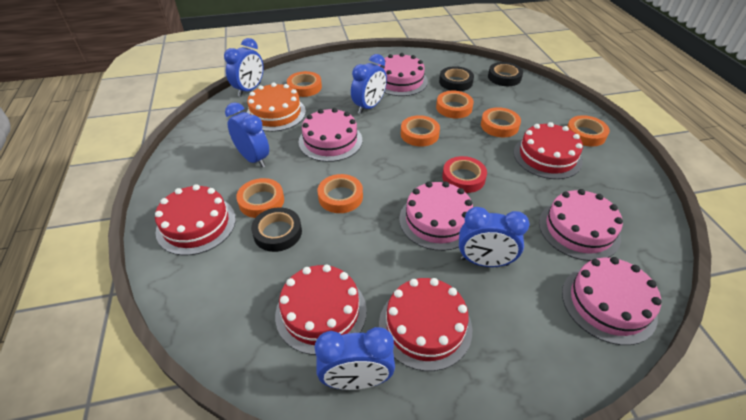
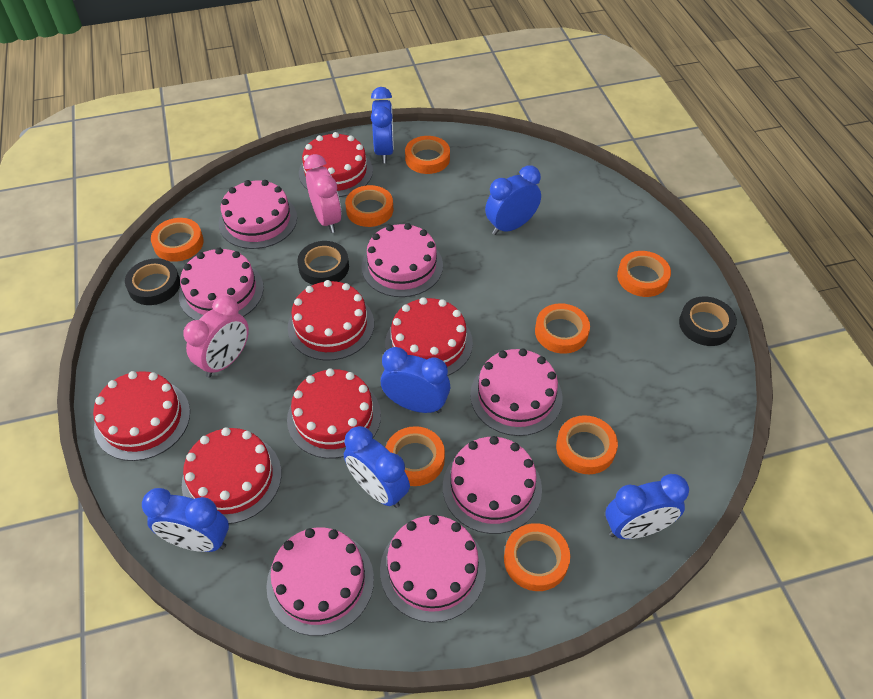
blue clock: [224,38,264,97] [225,102,269,168] [315,327,395,390] [351,54,387,114] [459,207,530,267] = 5 -> [142,488,229,552] [344,426,410,508] [371,87,394,163] [381,347,450,413] [485,166,541,235] [605,474,689,539] = 6
orange cake: [246,83,306,132] = 1 -> none = 0
orange tape: [236,178,284,218] [287,71,322,97] [318,174,363,213] [401,115,440,147] [436,91,474,118] [481,107,521,138] [567,115,610,147] = 7 -> [151,218,204,262] [345,185,393,227] [385,426,445,486] [405,136,450,174] [504,523,570,591] [535,303,590,354] [556,415,618,474] [617,251,671,297] = 8
pink cake: [299,108,362,162] [378,53,428,96] [400,181,473,251] [539,189,623,261] [562,257,662,345] = 5 -> [179,248,264,320] [219,180,297,249] [266,528,374,636] [361,223,443,297] [380,515,486,623] [443,436,542,534] [470,348,563,436] = 7
pink clock: none = 0 -> [183,296,249,378] [304,154,341,233] = 2
red cake: [155,184,236,256] [275,264,367,355] [379,278,472,371] [514,122,583,179] = 4 -> [93,371,190,461] [182,428,281,524] [287,368,381,458] [288,280,374,361] [299,132,373,197] [385,297,473,376] = 6
red tape: [442,156,487,193] = 1 -> none = 0

